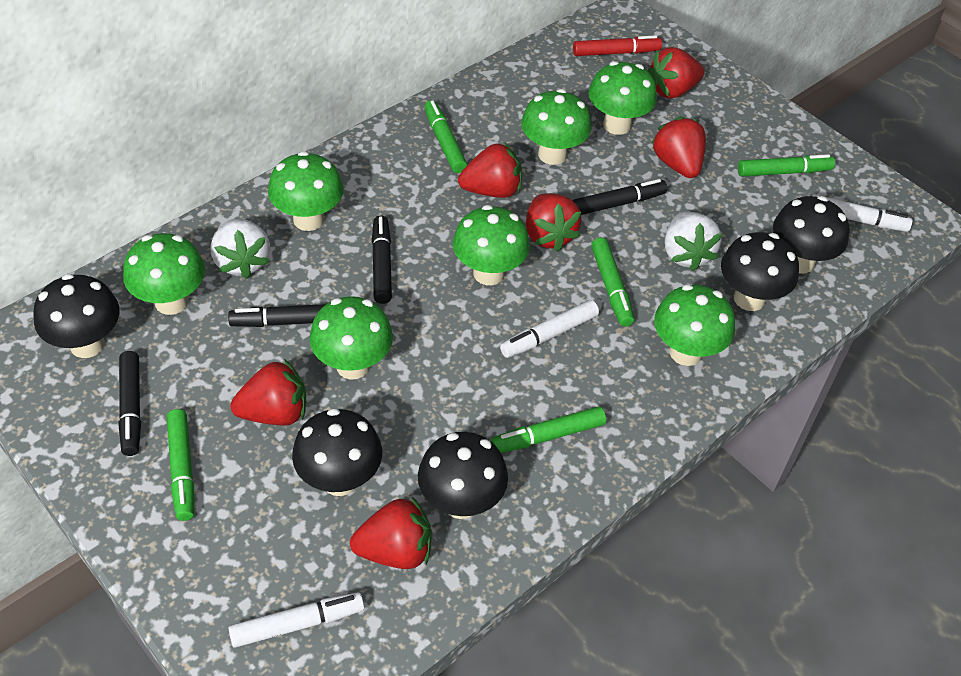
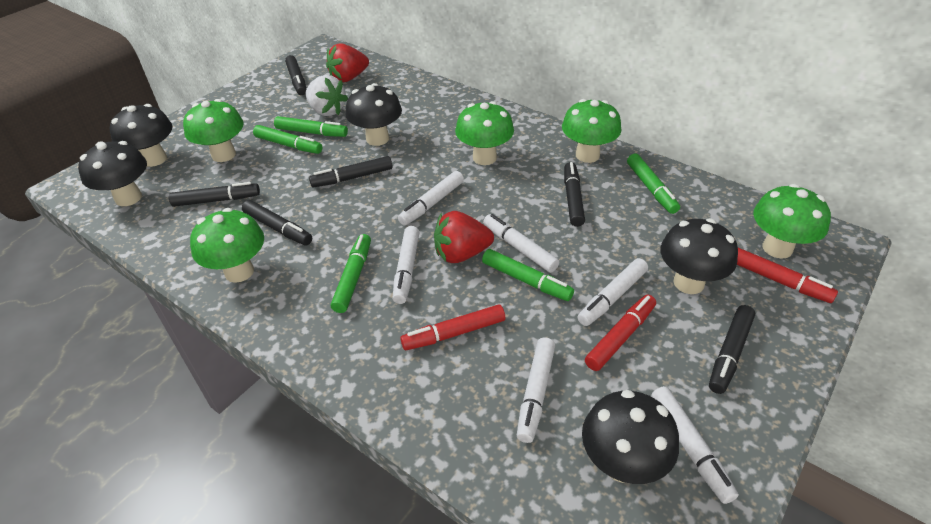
black marker: [118,351,141,456] [228,304,326,327] [372,215,392,304] [572,179,667,215] = 4 -> [169,182,260,207] [242,200,312,246] [285,55,306,95] [309,156,393,188] [564,162,585,227] [709,305,755,394] = 6
green mushroom: [123,233,205,315] [268,151,344,231] [309,296,393,380] [453,205,530,285] [521,89,591,165] [589,61,657,135] [654,284,735,366] = 7 -> [183,99,244,162] [190,208,264,283] [455,101,514,165] [562,99,622,163] [753,184,831,259] = 5
red marker: [573,35,662,56] = 1 -> [400,304,505,350] [585,295,656,371] [737,248,838,303] = 3
red strawberry: [231,359,306,426] [350,497,432,569] [458,143,522,198] [526,193,581,252] [647,47,705,99] [652,116,706,178] = 6 -> [326,43,369,82] [434,211,494,263] = 2
white marker: [228,592,364,648] [500,300,599,358] [812,194,913,232] = 3 -> [392,226,420,304] [398,171,464,226] [483,214,559,273] [517,338,555,443] [578,258,648,326] [651,386,739,504] = 6
white strawberry: [211,218,270,279] [665,212,722,271] = 2 -> [306,75,348,116] = 1

